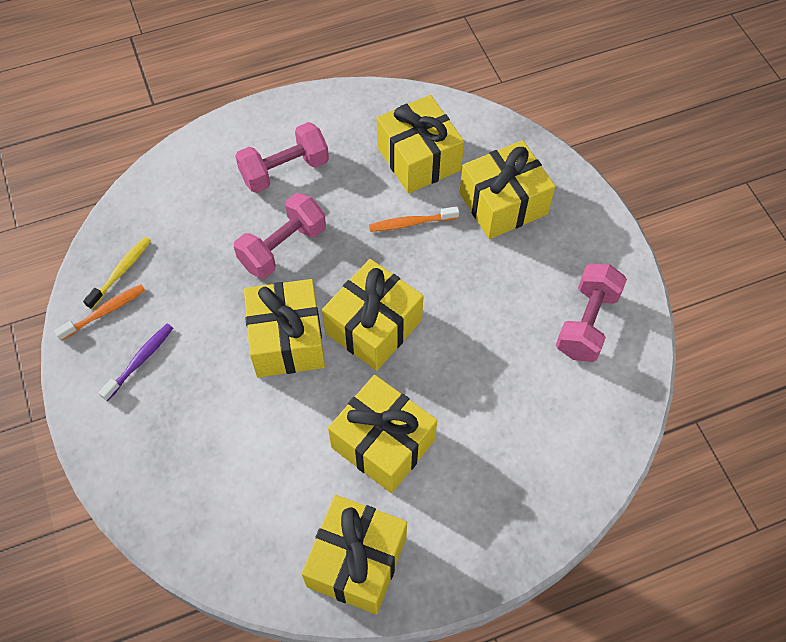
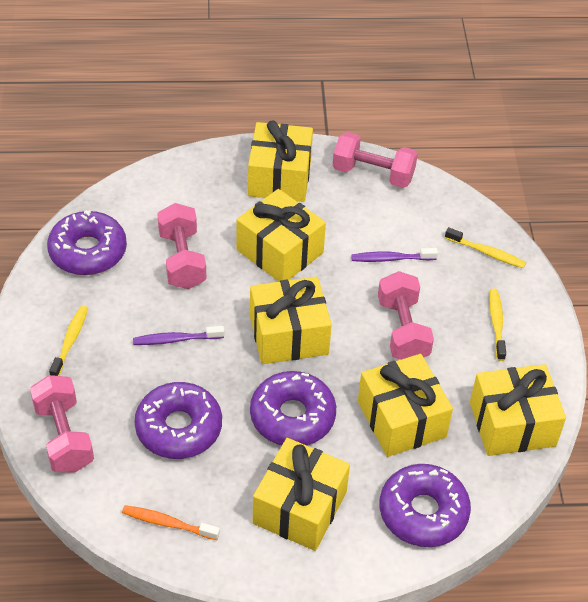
orange toothbrush: [54,284,145,341] [369,206,459,232] = 2 -> [122,505,220,540] = 1
pink dumbbell: [234,193,326,279] [235,122,329,193] [556,264,627,362] = 3 -> [30,375,94,473] [157,203,206,289] [333,132,418,188] [378,271,434,360] = 4
purple donut: none = 0 -> [47,211,127,275] [135,382,222,459] [250,371,336,445] [380,464,471,547] = 4
purple toothbrush: [99,324,173,401] = 1 -> [133,326,224,345] [351,248,438,262] = 2
yellow toothbrush: [83,237,151,309] = 1 -> [49,306,88,376] [445,227,526,268] [489,288,506,361] = 3

